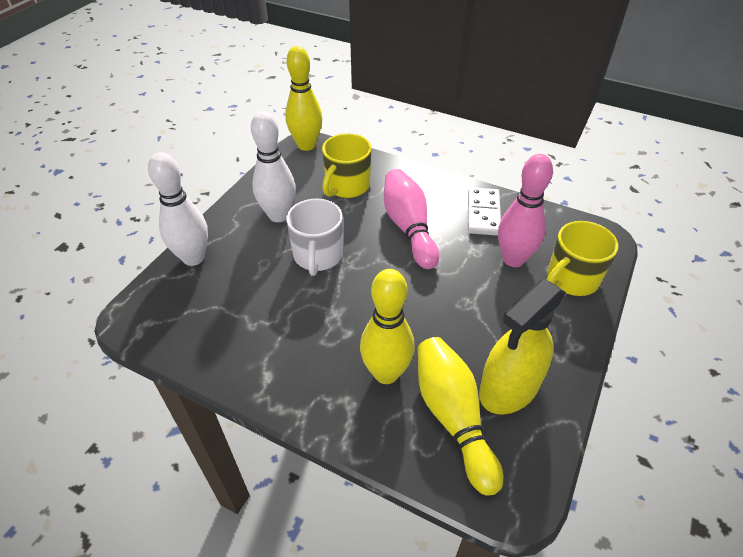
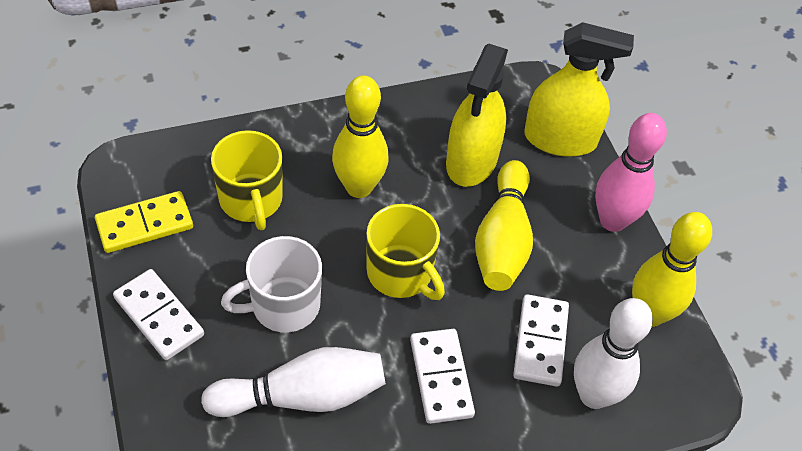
pink bowling pin: [384,169,439,269] [498,154,553,267] = 2 -> [595,113,667,232] = 1
white domino: [468,187,501,236] = 1 -> [113,269,204,360] [410,329,475,424] [513,294,569,387] = 3
yellow domino: none = 0 -> [95,191,193,253] = 1
yellow spray bottle: [479,279,566,415] = 1 -> [446,43,508,187] [524,22,634,157] = 2

